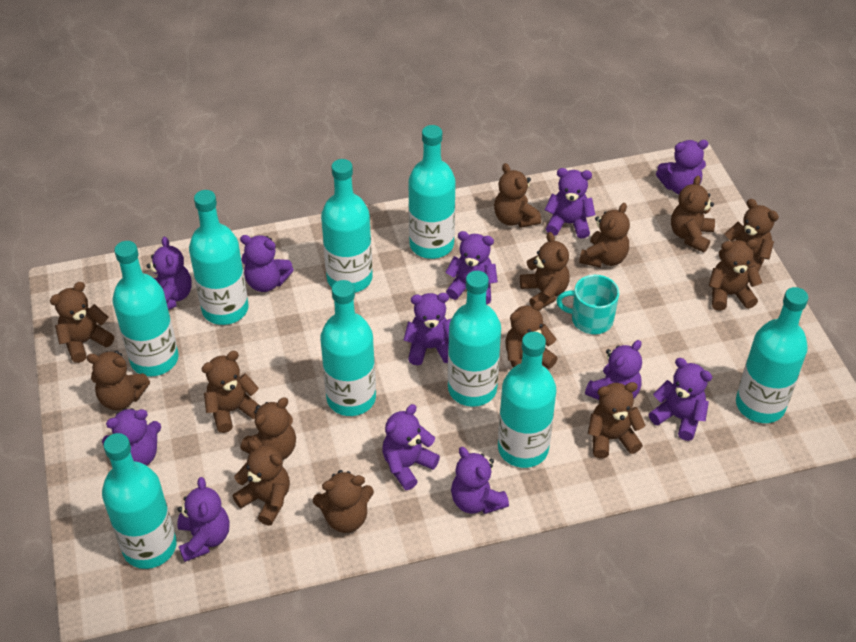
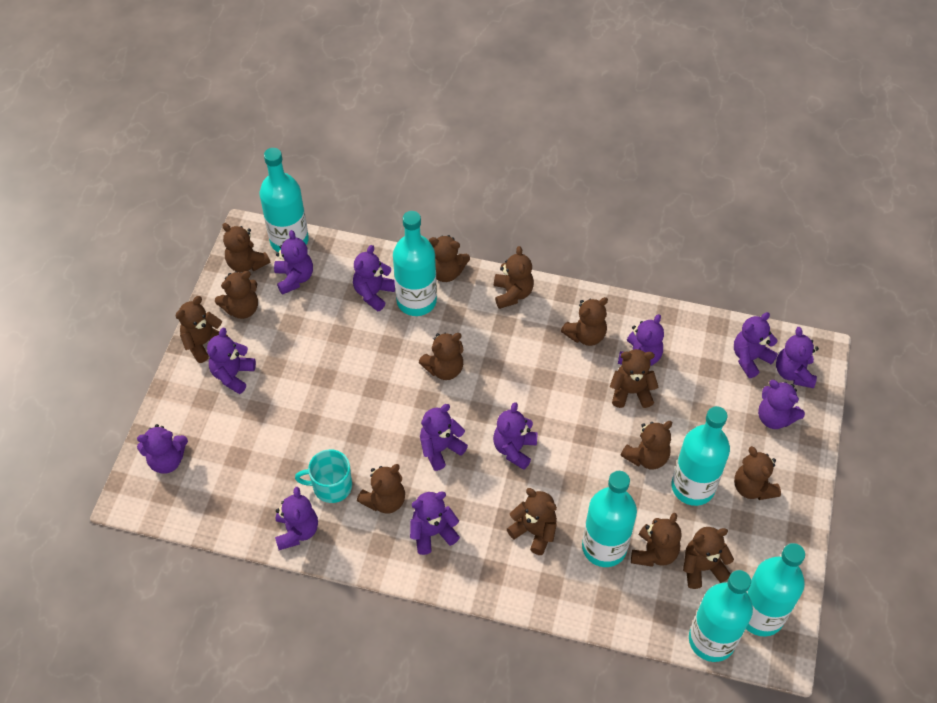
turquoise bottle: [102,433,177,569] [113,241,178,376] [189,190,249,325] [320,280,376,416] [321,159,373,293] [408,125,456,259] [448,271,501,407] [498,332,556,468] [736,287,808,423] = 9 -> [260,148,309,252] [393,211,437,316] [582,471,637,567] [672,406,730,506] [689,570,753,662] [746,543,805,636] = 6

